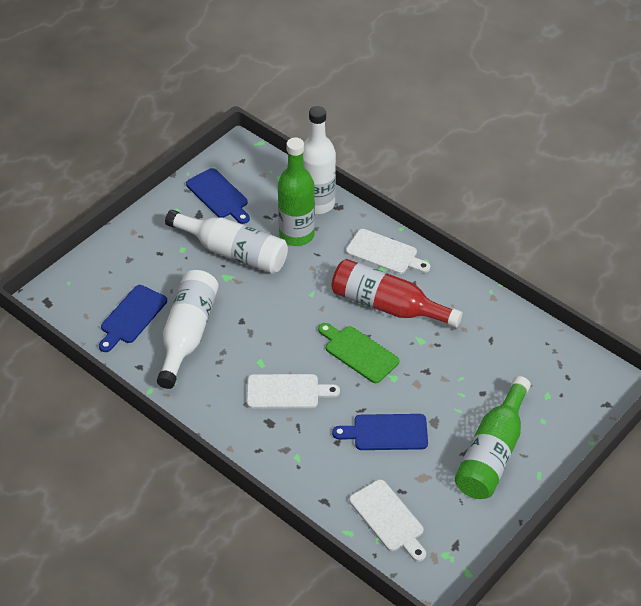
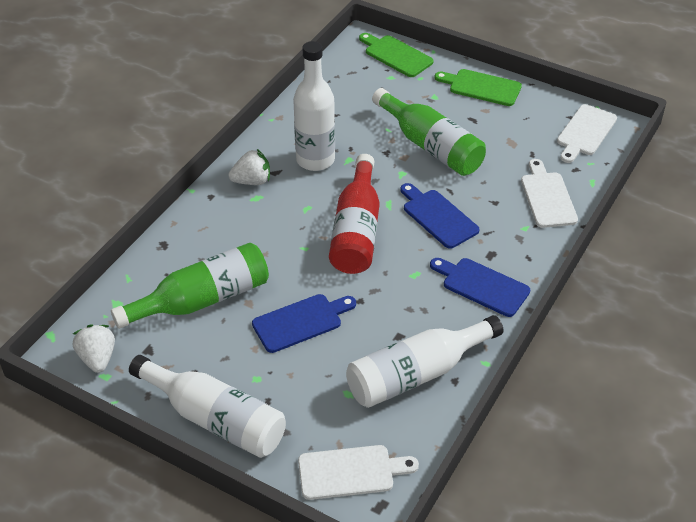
green cutting board: [318,323,399,383] = 1 -> [359,33,434,77] [434,69,522,106] = 2
white strawberry: none = 0 -> [73,324,115,373] [228,149,270,185] = 2

